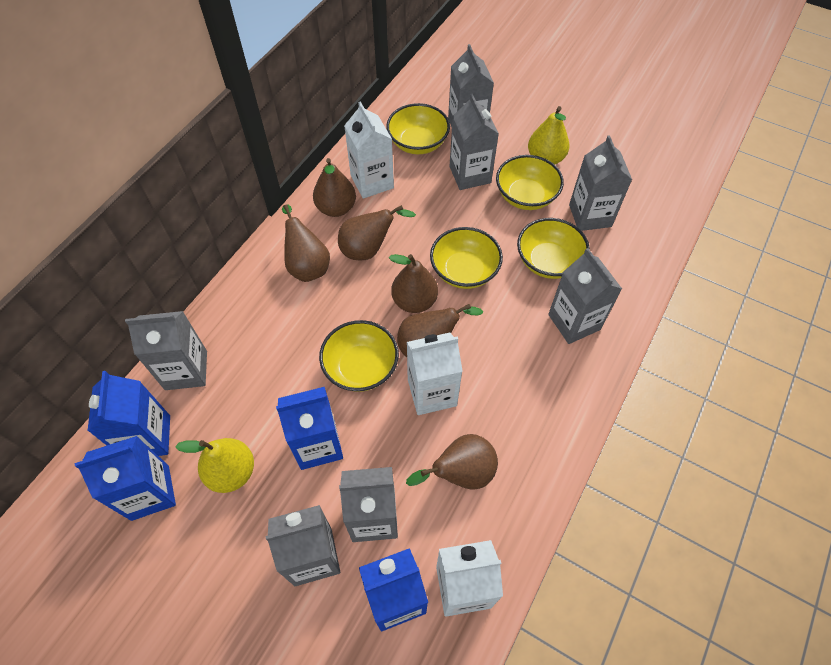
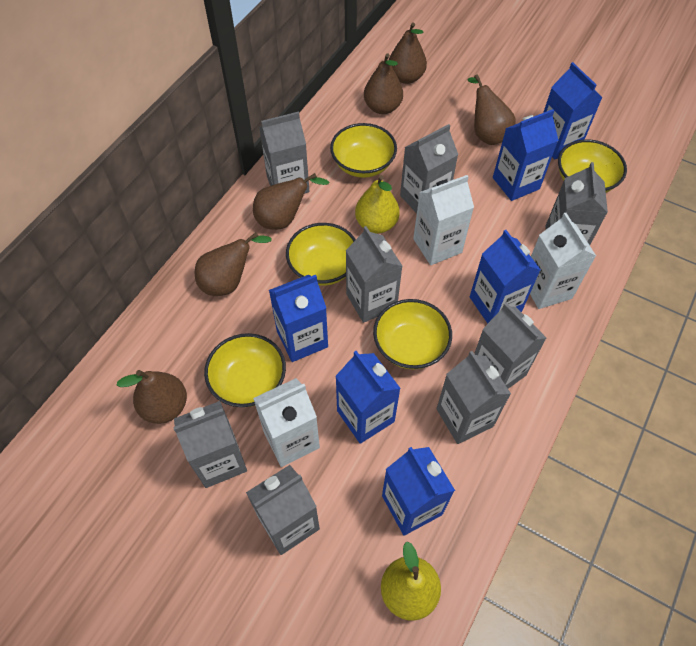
blue carton: [75,436,176,521] [88,371,170,456] [276,387,343,470] [359,548,428,631] = 4 -> [269,275,328,362] [335,351,401,444] [382,447,455,536] [470,230,541,324] [493,109,559,201] [543,62,603,159] = 6
grey carton: [125,311,207,390] [266,505,340,586] [339,467,398,542] [448,44,494,127] [449,94,499,190] [548,248,622,344] [569,135,632,231] = 7 -> [173,401,247,488] [246,465,320,555] [259,112,309,194] [346,226,402,323] [400,124,458,213] [437,351,511,444] [474,303,547,389] [546,162,608,245] = 8

